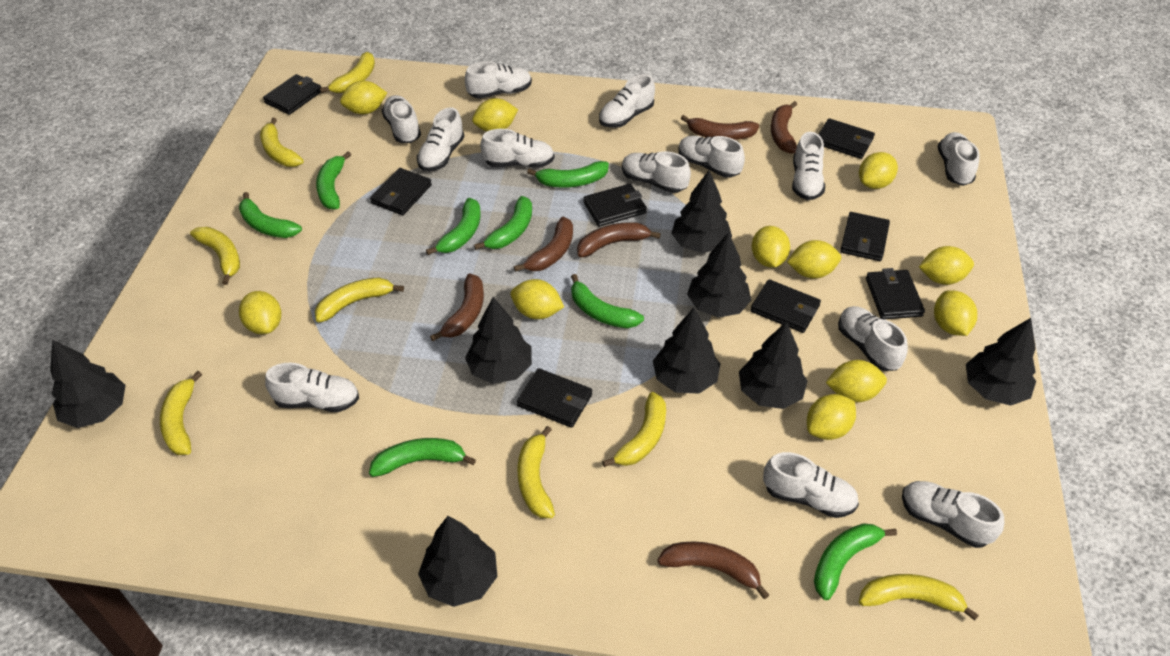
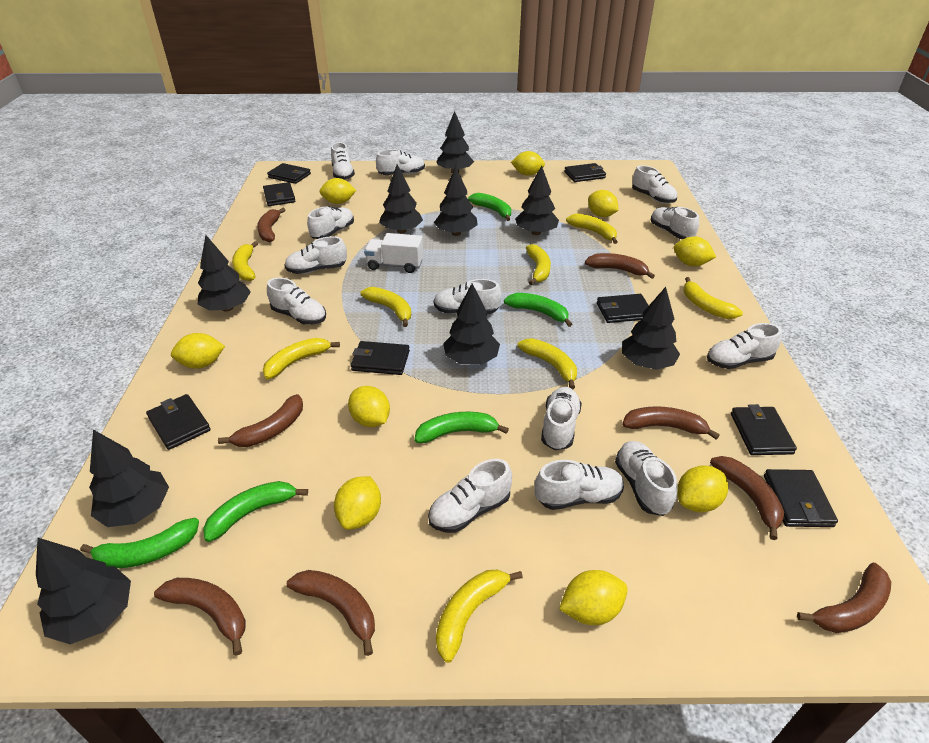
black tree: [50,340,126,428] [418,516,497,607] [465,297,532,384] [653,308,720,393] [671,170,732,253] [687,232,751,318] [739,321,808,409] [966,318,1036,406] = 8 -> [36,538,131,644] [89,430,169,527] [198,235,251,312] [379,164,423,233] [434,166,478,236] [437,111,474,173] [443,284,500,365] [515,166,559,235] [622,287,680,370] = 9
brown banana: [430,273,484,341] [514,217,573,272] [577,222,661,257] [657,541,769,599] [681,115,759,140] [771,101,797,154] = 6 -> [154,578,245,656] [218,394,303,447] [257,208,285,242] [287,570,375,656] [585,253,655,279] [622,406,720,440] [710,456,784,540] [797,563,891,633] = 8
green banana: [239,192,302,238] [316,151,351,210] [369,438,476,477] [426,198,481,255] [474,196,532,250] [527,161,609,187] [571,274,644,328] [814,523,897,600] = 8 -> [80,518,199,568] [203,481,308,542] [414,412,509,443] [468,193,511,221] [504,293,572,327] = 5
white truck: none = 0 -> [364,233,423,273] = 1
yellow lemon: [239,291,281,334] [340,81,387,114] [472,98,518,132] [510,279,564,319] [752,226,790,268] [787,240,841,279] [807,394,856,440] [825,360,887,402] [859,152,898,189] [919,246,974,285] [934,290,977,336] = 11 -> [171,333,225,369] [319,178,356,204] [334,476,381,530] [348,386,390,427] [511,151,545,176] [559,570,628,625] [588,190,619,217] [674,237,716,266] [677,465,728,512] = 9

